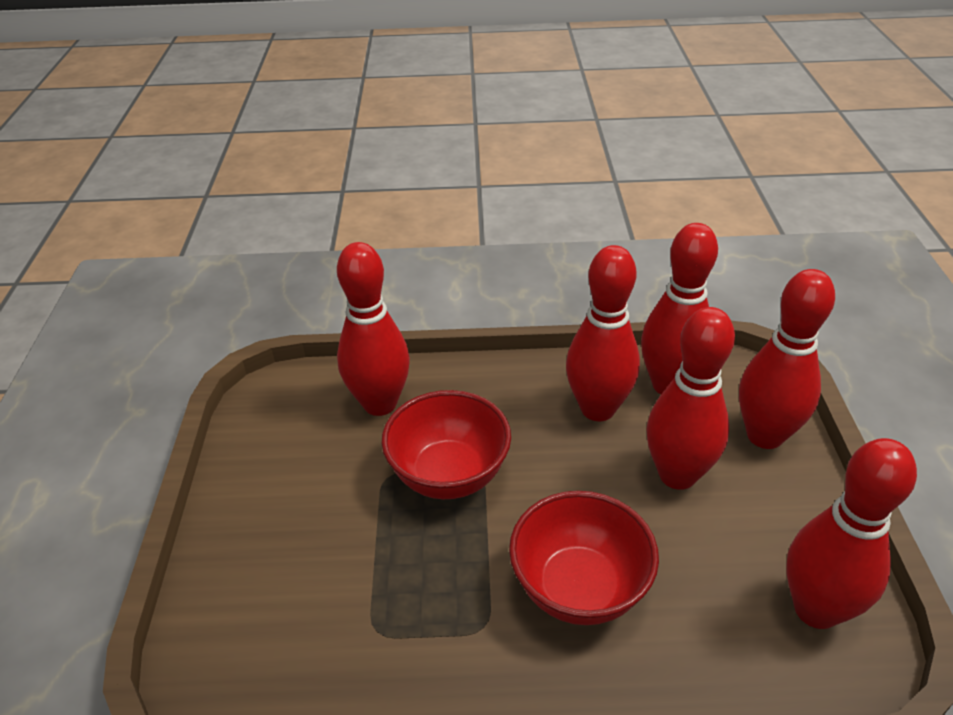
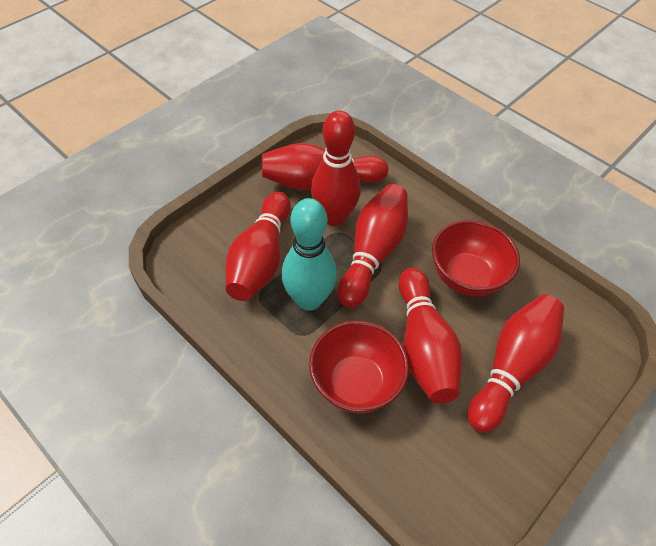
turquoise bowling pin: none = 0 -> [282,198,337,311] = 1

